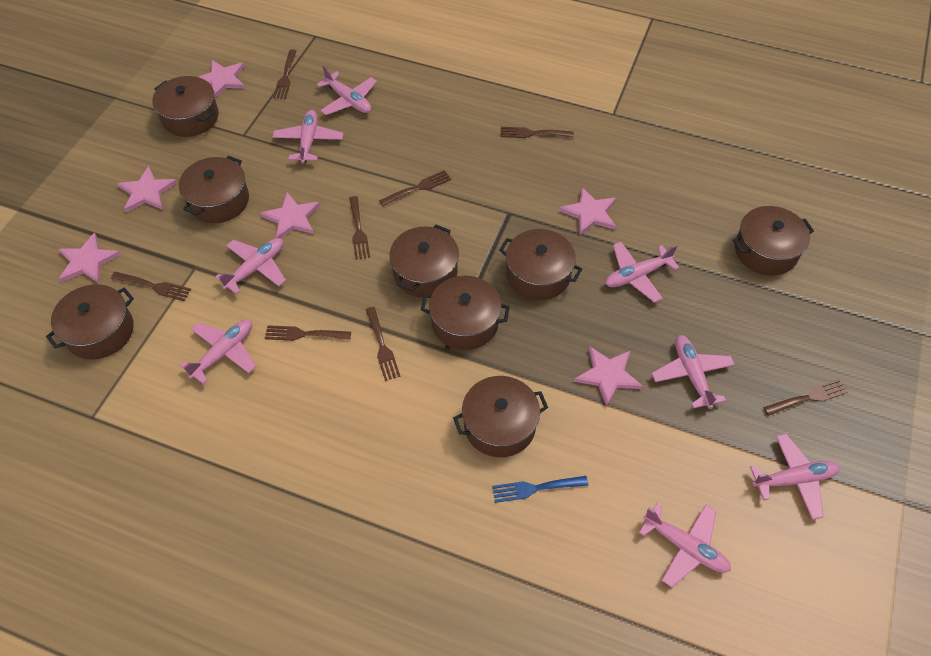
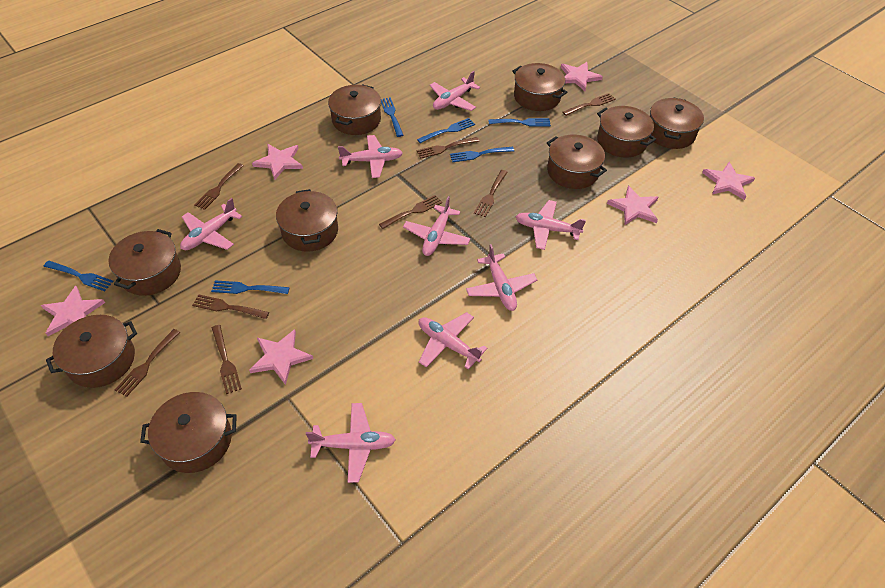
blue fork: [492,476,588,503] = 1 -> [44,261,114,291] [211,280,289,294] [381,97,403,137] [417,118,475,143] [450,146,514,162] [488,118,551,127] = 6
brown pot: [46,284,134,360] [152,76,219,137] [179,156,249,223] [389,225,459,298] [421,276,510,350] [453,376,548,457] [499,229,582,300] [733,206,814,275] = 8 -> [46,315,137,388] [108,229,181,296] [140,392,237,473] [276,189,338,252] [328,84,381,135] [512,63,567,111] [547,134,607,189] [597,106,656,158] [650,98,704,149] = 9

